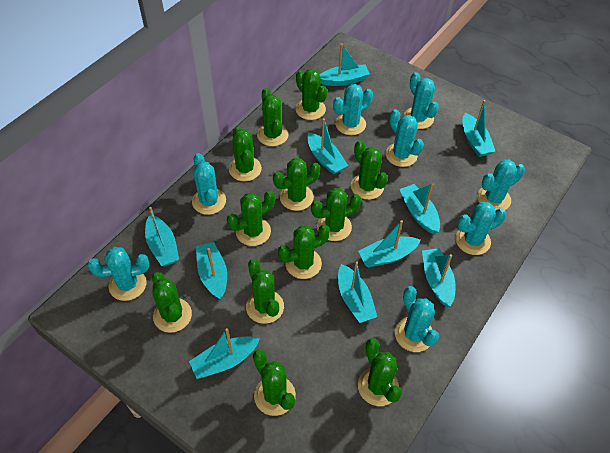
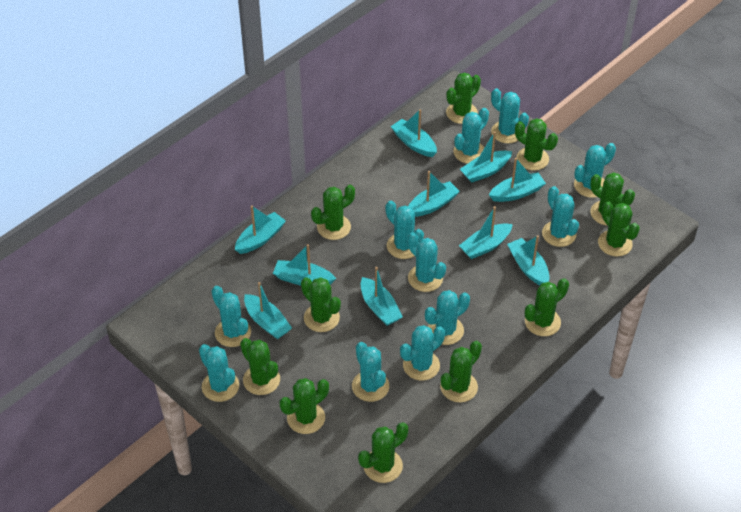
green cactus: [152,272,192,333] [227,191,275,246] [229,127,262,181] [246,259,284,324] [253,349,296,416] [257,88,288,146] [273,158,320,211] [278,225,330,279] [295,69,328,120] [311,188,361,241] [351,140,388,200] [358,338,402,406] = 12 -> [240,338,280,395] [280,378,329,434] [301,277,341,332] [311,185,355,240] [358,422,408,483] [440,341,482,402] [446,73,481,124] [515,118,558,171] [525,278,569,336] [590,172,635,226] [598,202,640,257] = 11
turquoise cactus: [87,247,149,301] [192,153,226,215] [333,84,373,135] [386,109,424,167] [395,286,439,352] [404,72,439,129] [455,202,506,255] [477,160,525,211] = 8 -> [199,344,239,402] [212,286,251,347] [352,342,389,402] [385,201,424,259] [400,325,445,380] [407,232,446,292] [425,290,470,345] [454,108,489,164] [491,88,529,143] [542,186,579,247] [574,143,616,198] = 11

